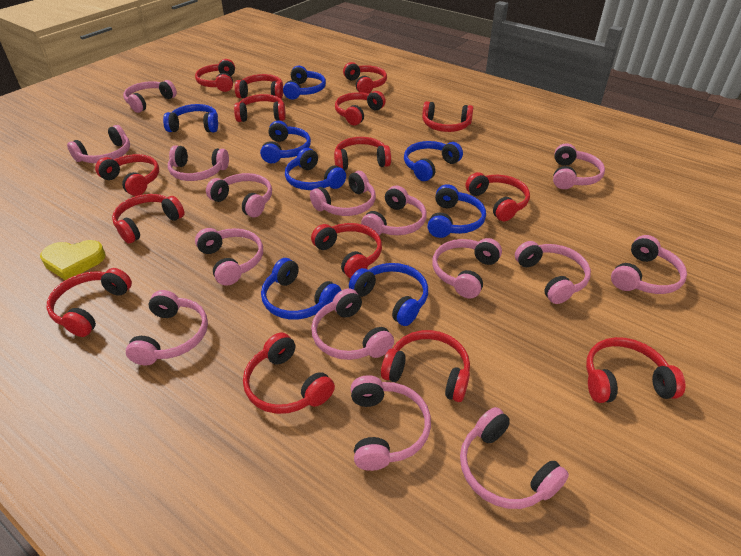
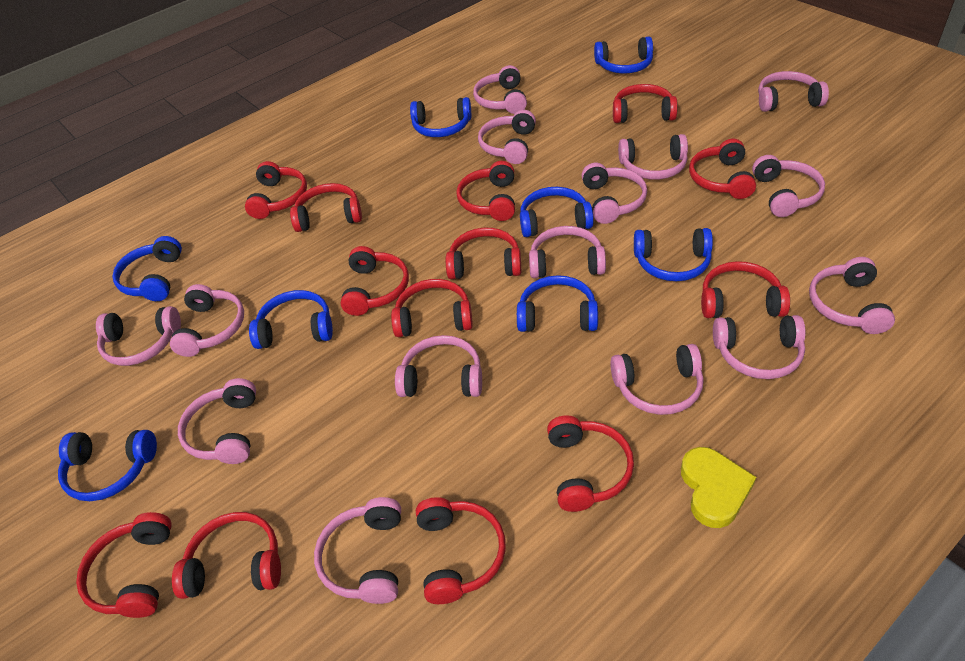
red headphones: [46,268,132,337] [95,154,159,196] [112,194,184,244] [195,59,235,92] [234,94,286,122] [235,74,283,99] [243,333,335,414] [311,223,382,278] [334,137,391,170] [335,91,386,126] [343,62,387,94] [381,330,470,402] [422,101,473,132] [466,172,530,221] [586,337,685,403] = 15 -> [76,512,172,618] [172,512,281,599] [245,161,307,219] [290,183,362,232] [341,246,409,316] [391,279,473,337] [416,497,506,604] [446,228,521,279] [456,161,515,221] [547,416,634,512] [613,84,678,123] [689,139,756,199] [701,261,790,318] = 13

